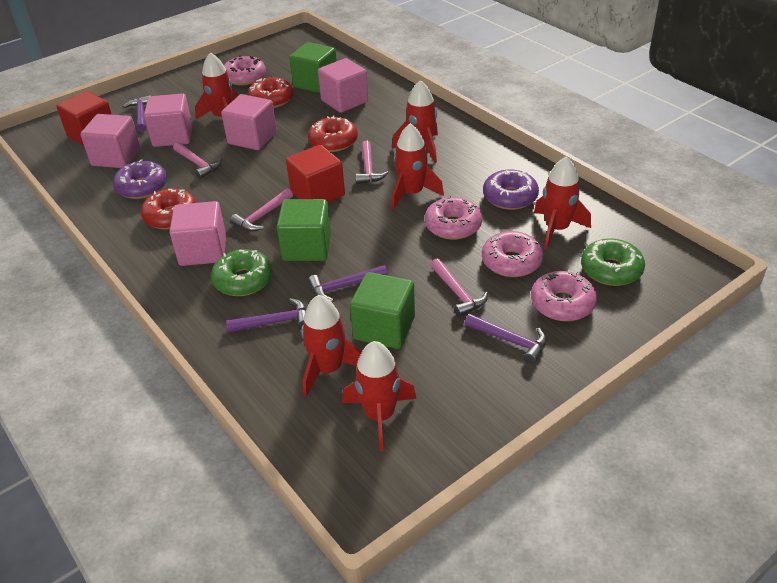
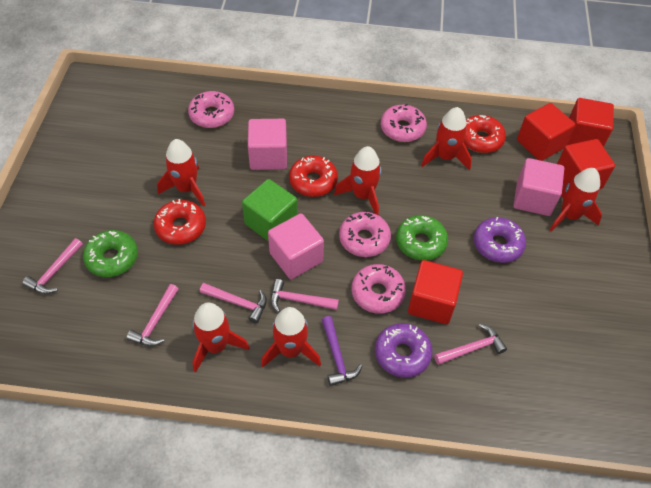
green cube: [277,199,331,261] [289,42,337,93] [350,272,415,349] = 3 -> [242,179,297,242] = 1
pink cube: [80,114,140,168] [144,93,193,147] [169,201,226,266] [221,94,277,150] [318,58,368,113] = 5 -> [248,119,287,170] [268,213,324,279] [514,158,564,216] = 3
pink hammer: [173,142,222,179] [230,188,293,231] [355,141,389,184] [431,258,488,317] = 4 -> [23,238,83,294] [127,284,178,346] [200,283,267,324] [270,279,339,312] [434,323,507,365] = 5
purple hammer: [123,95,151,132] [226,298,306,333] [308,265,388,302] [464,314,547,364] = 4 -> [322,316,362,386] = 1
red cube: [56,91,112,146] [286,145,345,203] = 2 -> [408,260,463,324] [517,103,575,161] [557,139,615,189] [567,98,614,147] = 4

